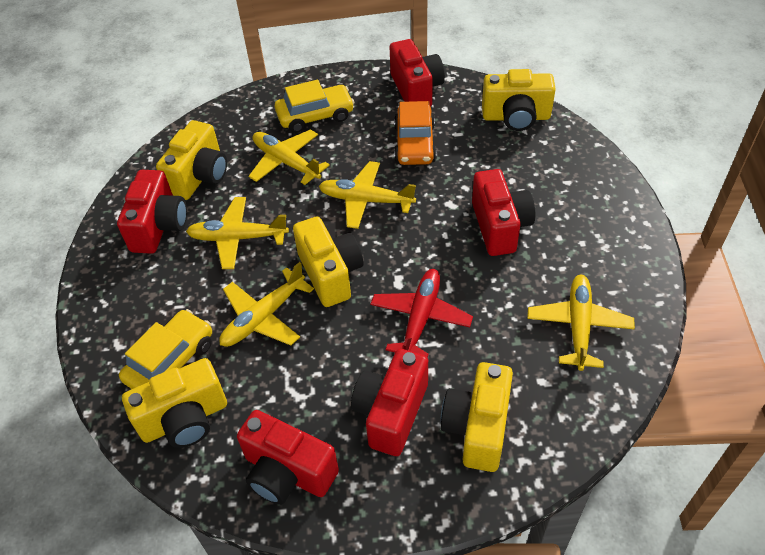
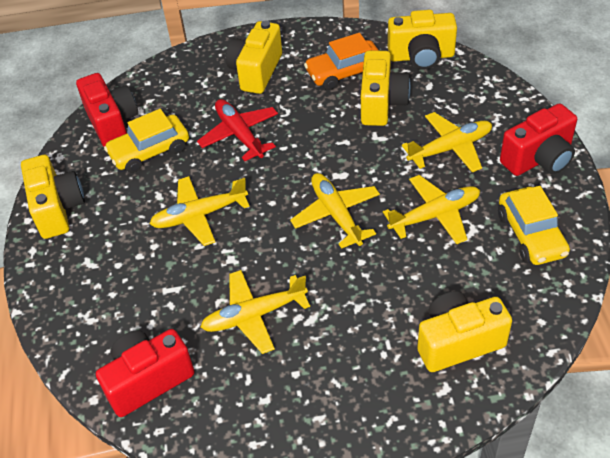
red camera: [117,170,187,254] [237,410,339,505] [351,349,428,456] [389,39,445,107] [472,169,535,256] = 5 -> [76,73,138,146] [96,329,195,417] [500,103,577,176] = 3

